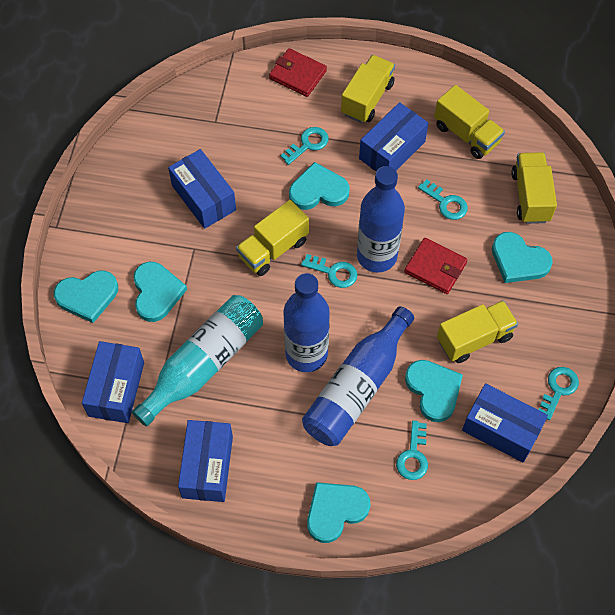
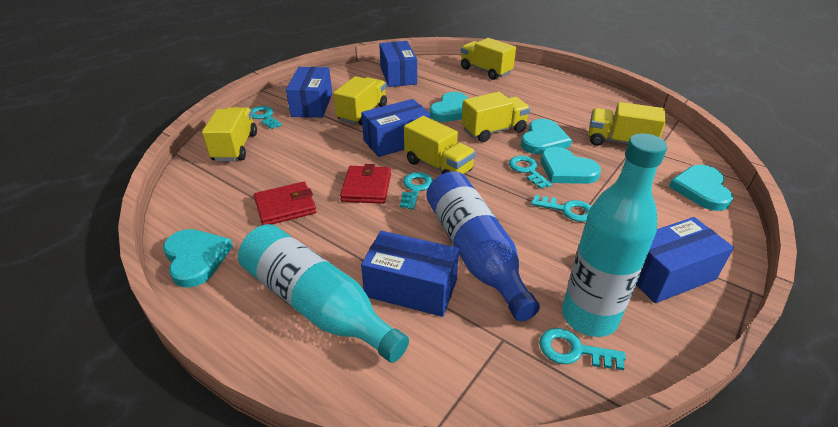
blue bottle: [284,273,330,372] [302,306,414,446] [357,166,405,273] = 3 -> [426,171,540,321] = 1
turquoise bottle: [132,295,263,426] = 1 -> [238,224,409,363] [562,133,667,337] = 2
turquoise heart: [54,270,118,323] [133,262,187,322] [289,162,350,210] [307,482,371,543] [405,360,463,422] [492,232,553,283] = 6 -> [163,229,233,287] [430,92,468,122] [521,119,572,154] [541,147,601,184] [669,165,733,211] = 5
yellow truck: [236,200,309,276] [341,55,395,123] [434,85,505,159] [437,300,518,363] [511,152,557,224] = 5 -> [202,107,257,161] [333,76,387,125] [404,116,476,174] [461,38,516,80] [462,92,530,142] [589,102,666,146] = 6

